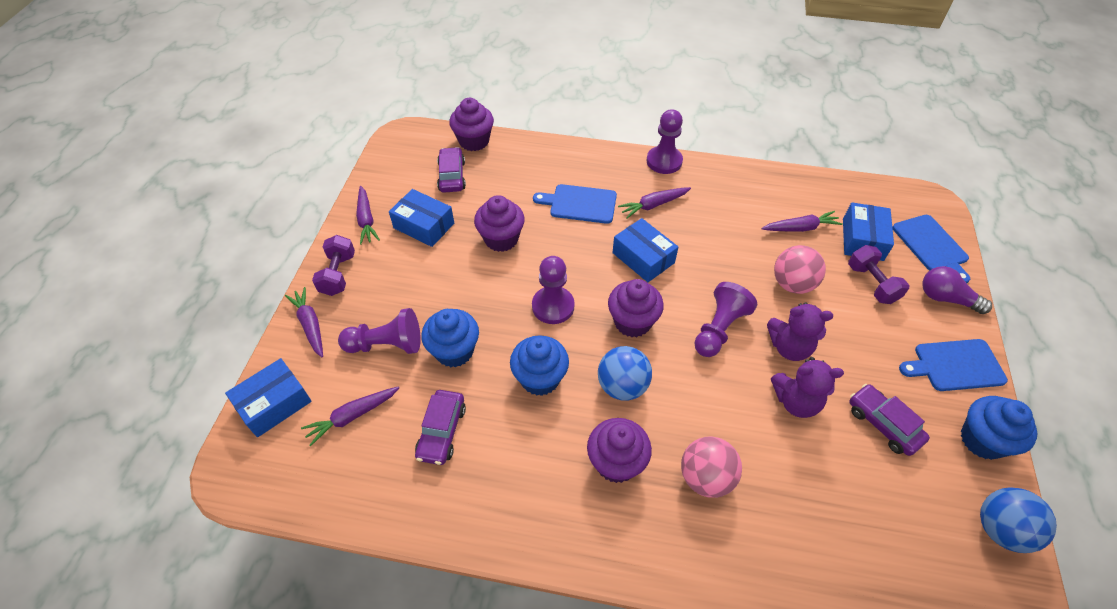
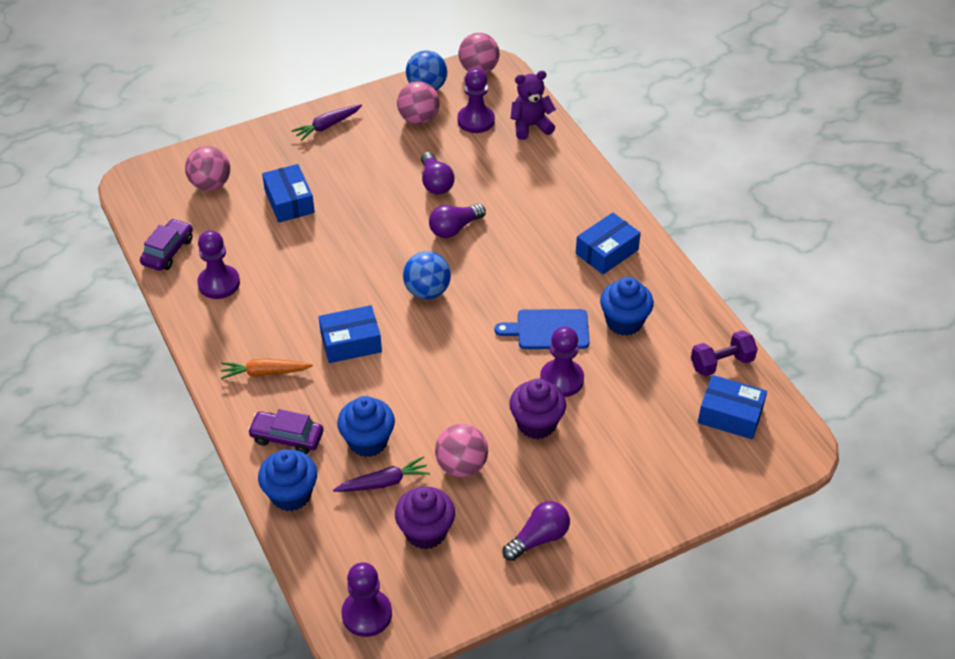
blue cutting board: [533,184,617,224] [892,215,970,283] [899,339,1008,391] = 3 -> [495,309,590,349] = 1
orange carrot: none = 0 -> [221,358,313,379] = 1
pink ball: [681,436,742,498] [774,245,826,294] = 2 -> [185,146,230,191] [397,81,440,124] [435,424,488,477] [459,33,499,74] = 4
purple car: [415,390,466,465] [437,147,466,193] [849,384,930,456] = 3 -> [140,218,193,271] [247,409,323,454] = 2
purple carrot: [285,287,323,358] [301,386,399,446] [356,186,380,245] [618,187,691,218] [761,211,843,232] = 5 -> [291,104,362,141] [333,456,430,492] = 2
purple cupcake: [449,98,494,151] [474,195,525,252] [587,418,652,483] [608,279,664,337] = 4 -> [395,486,455,549] [509,378,566,439] = 2
purple dumbbell: [312,235,355,296] [848,245,910,304] = 2 -> [691,330,758,376] = 1
purple light bulb: [922,266,992,314] = 1 -> [421,152,454,194] [429,204,486,238] [503,501,570,561] = 3
purple teddy bear: [767,302,833,361] [771,357,844,418] = 2 -> [511,71,556,140] = 1

